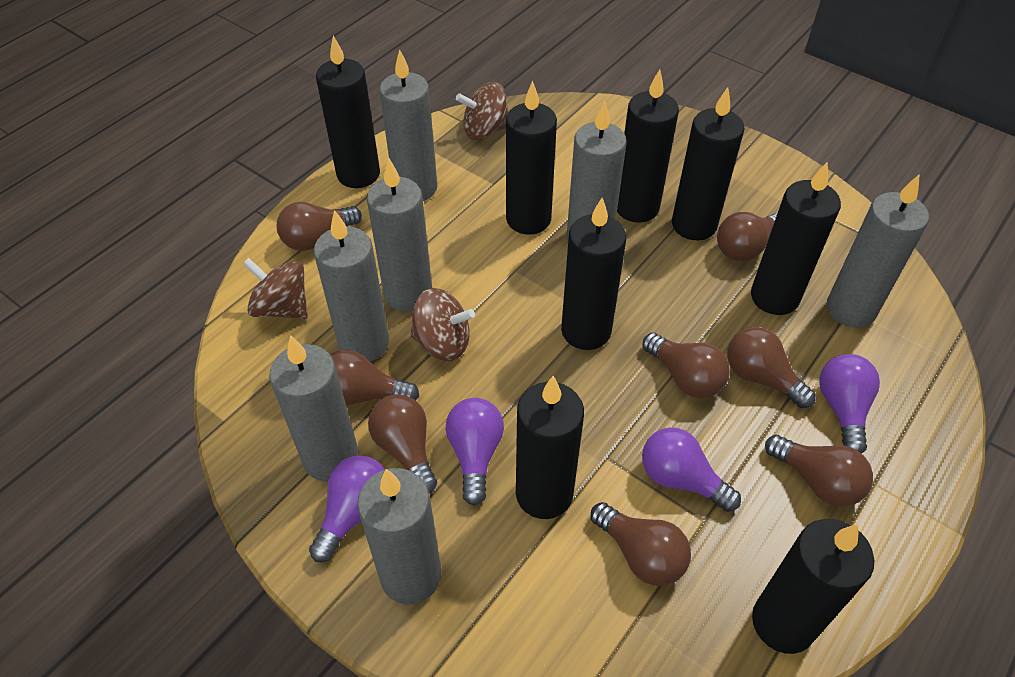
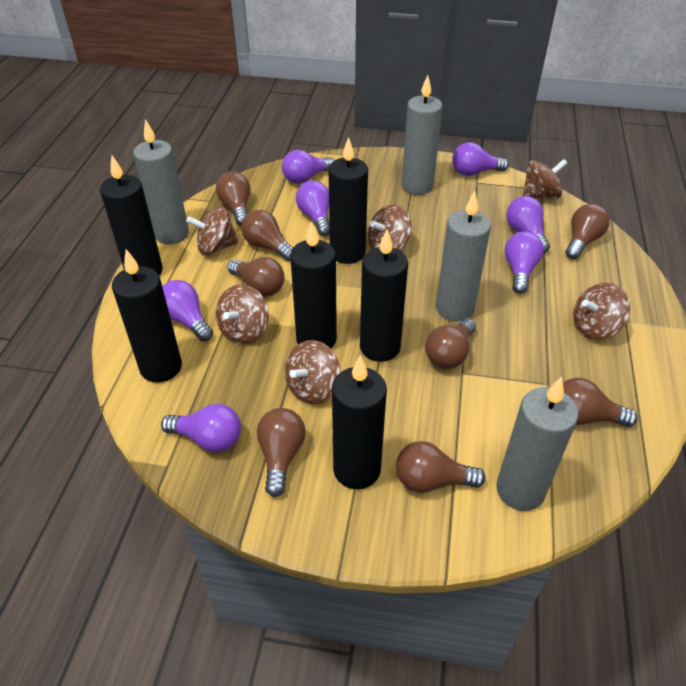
black candle: [316,36,380,188] [506,81,557,235] [516,376,584,519] [561,198,626,350] [617,69,679,223] [672,87,745,240] [751,161,841,315] [752,519,874,654] = 8 -> [100,155,163,276] [112,249,182,383] [290,221,337,348] [328,137,368,264] [332,355,387,489] [360,230,408,362] = 6
brown spinning top: [243,258,308,319] [410,288,475,361] [456,81,509,140] = 3 -> [186,206,239,255] [216,285,269,344] [285,340,340,404] [368,205,412,251] [523,159,567,199] [573,283,630,340] = 6
grey candle: [269,335,359,482] [314,210,389,361] [357,468,441,604] [367,159,432,311] [379,50,437,201] [567,101,627,240] [827,175,929,328] = 7 -> [133,119,189,245] [402,75,443,195] [436,191,491,321] [496,377,579,511] = 4
purple light bulb: [309,455,385,562] [446,398,504,506] [642,427,741,512] [819,354,880,454] = 4 -> [161,404,241,453] [162,280,213,341] [282,150,335,184] [296,181,330,236] [452,142,509,176] [504,231,544,294] [506,196,550,254] = 7

